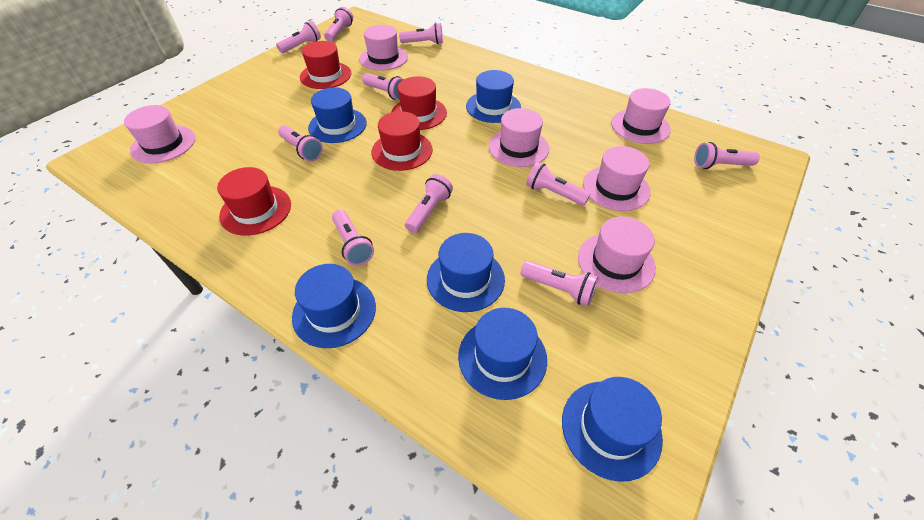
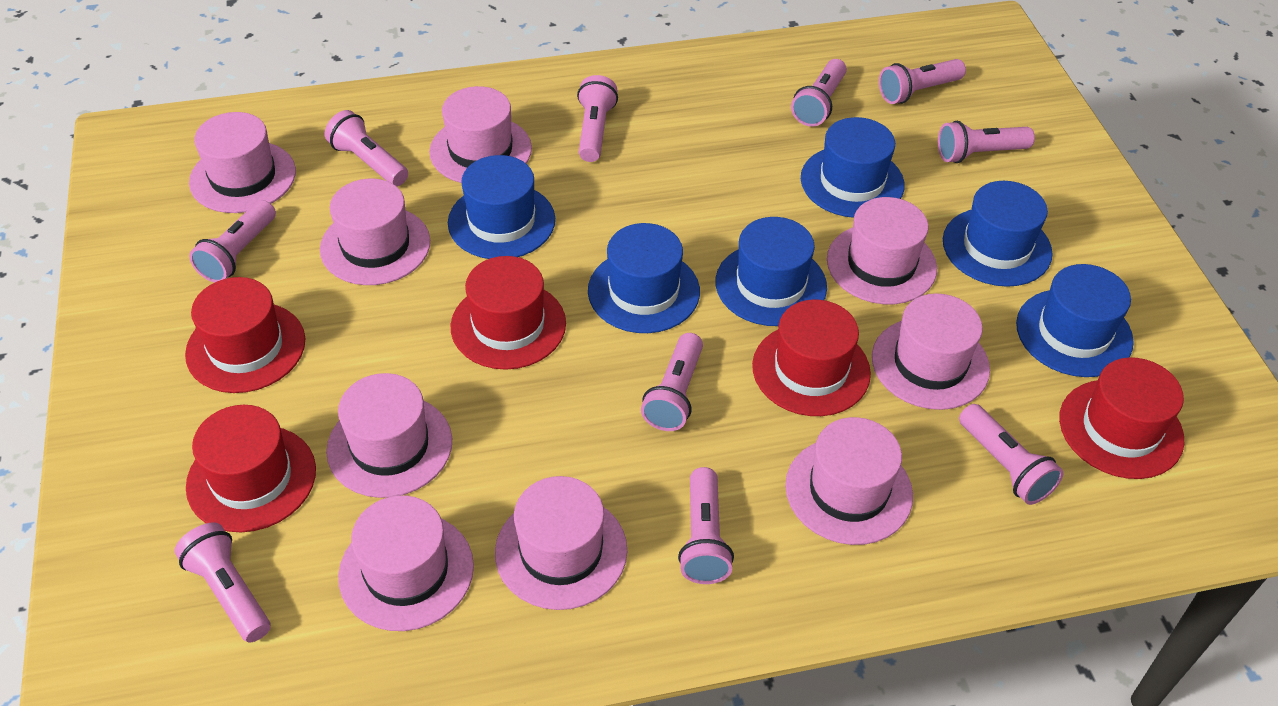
pink hat: [124,105,195,163] [359,25,408,71] [489,108,549,167] [578,216,656,293] [583,146,651,211] [611,88,671,144] = 6 -> [189,112,296,213] [320,178,430,285] [326,373,452,498] [338,495,474,631] [429,86,532,183] [495,476,627,610] [785,417,913,545] [827,197,937,304] [872,293,990,410] = 9
red hat: [217,167,291,236] [300,41,351,89] [372,111,433,171] [391,76,447,130] = 4 -> [185,277,305,393] [186,405,316,532] [451,256,566,370] [752,299,871,416] [1059,357,1184,479] = 5

